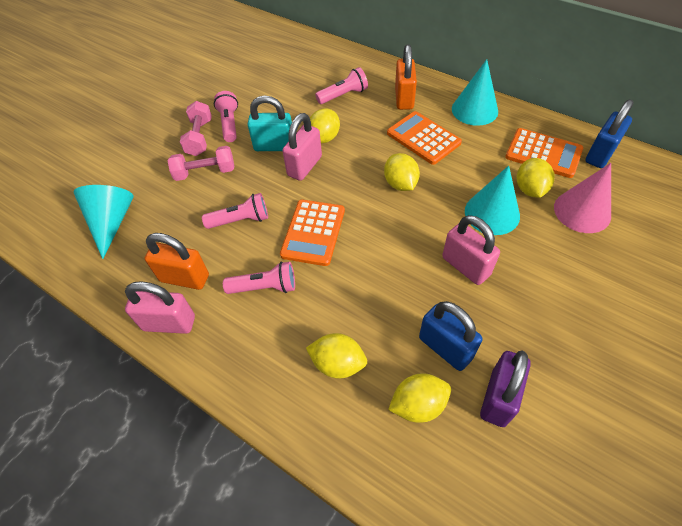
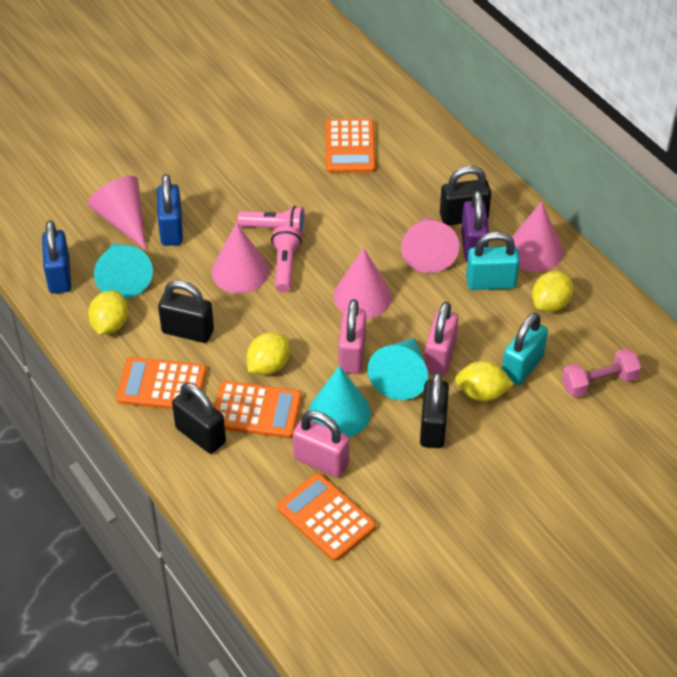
black padlock: none = 0 -> [158,280,214,343] [172,383,226,454] [420,372,449,448] [440,166,491,226] = 4
orange calculator: [280,200,345,266] [387,111,462,165] [505,128,583,178] = 3 -> [116,357,207,409] [214,381,302,438] [277,473,376,561] [326,119,376,173] = 4
orange padlock: [145,233,209,290] [395,45,417,110] = 2 -> none = 0
pink cone: [554,163,611,233] = 1 -> [88,176,146,250] [212,223,269,293] [333,248,392,319] [401,217,459,273] [512,201,563,272] = 5
pink dumbbell: [168,146,234,181] [180,101,212,156] = 2 -> [562,348,641,398] = 1
pink flashlight: [202,193,268,229] [214,91,238,142] [223,262,295,294] [315,67,368,104] = 4 -> [237,206,305,235] [271,226,301,292] = 2
turquoise padlock: [248,95,292,151] = 1 -> [466,232,520,290] [502,313,548,386] = 2
yellow lemon: [306,333,367,378] [310,108,340,143] [384,153,420,191] [388,373,451,423] [517,158,554,198] = 5 -> [88,290,128,335] [247,332,290,375] [455,361,514,401] [532,271,573,312] = 4

